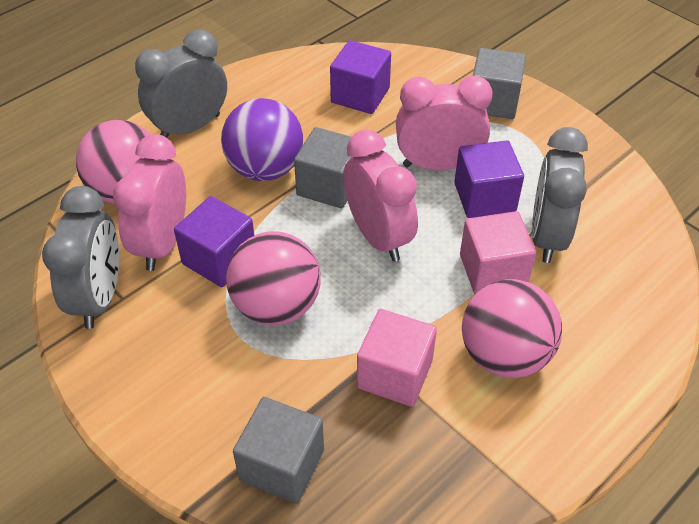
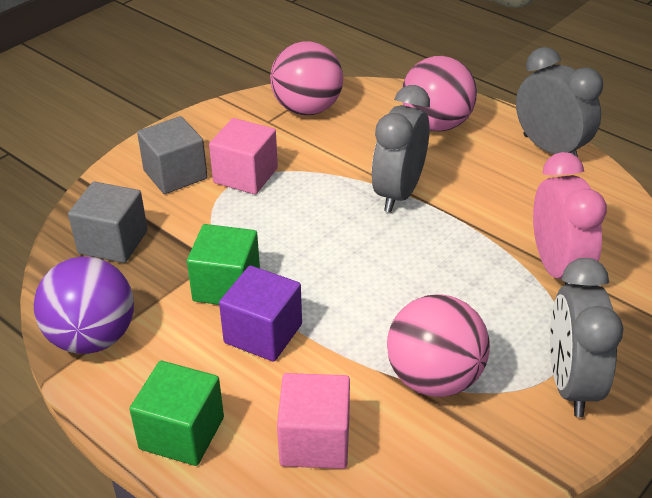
green cube: none = 0 -> [129,361,224,466] [187,224,260,305] = 2
grey cube: [233,397,324,504] [294,127,353,208] [473,48,526,119] = 3 -> [68,181,148,263] [137,116,208,194] = 2
pink clock: [113,134,186,271] [344,130,418,261] [396,76,493,171] = 3 -> [533,152,607,285] = 1
purple cube: [174,196,254,287] [330,40,391,114] [454,140,524,218] = 3 -> [219,265,302,362] = 1

